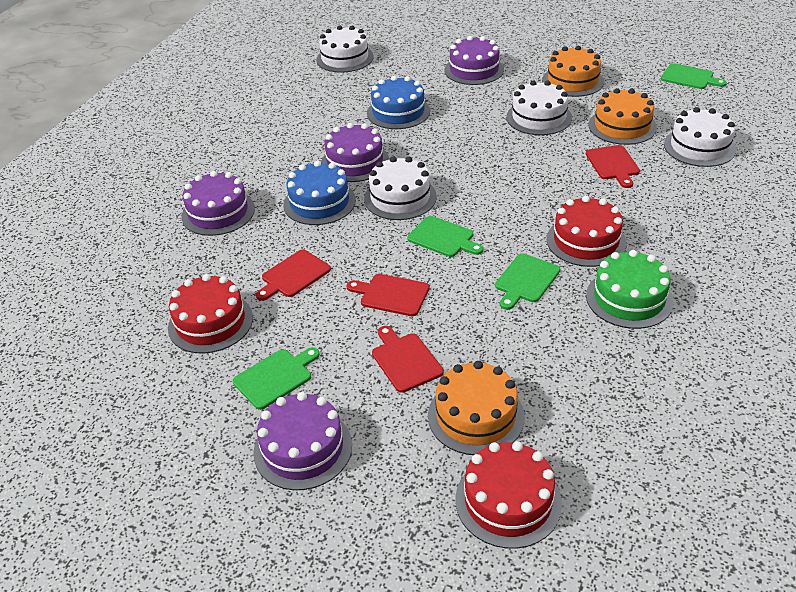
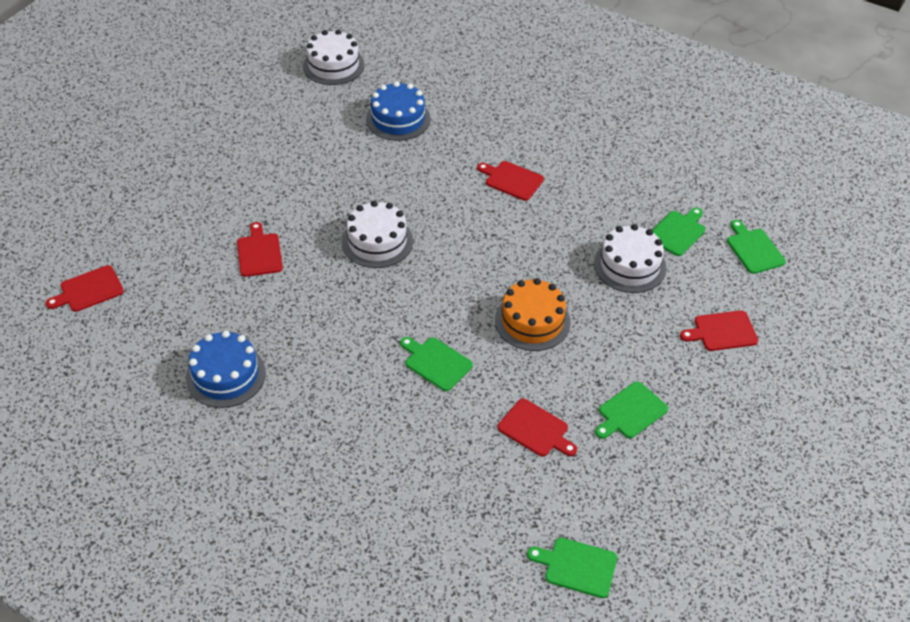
green cake: [586,250,673,329] = 1 -> none = 0
green cutting board: [233,347,320,410] [407,216,484,257] [495,254,560,310] [661,63,727,89] = 4 -> [400,337,473,391] [527,537,617,598] [595,381,668,439] [652,208,705,256] [727,220,786,274] = 5
orange cake: [428,361,525,455] [542,46,604,97] [589,88,657,145] = 3 -> [495,278,571,351] = 1
purple cake: [182,171,255,236] [253,392,352,490] [321,123,389,182] [445,36,504,85] = 4 -> none = 0
red cake: [168,274,253,354] [456,441,562,549] [547,196,627,267] = 3 -> none = 0
red cutting board: [256,249,331,301] [346,274,429,316] [372,326,444,393] [586,145,640,188] = 4 -> [46,265,124,312] [237,222,283,277] [477,161,544,201] [498,399,577,457] [680,310,758,351] = 5
white cake: [316,26,374,73] [364,156,437,220] [506,80,572,135] [664,107,736,167] = 4 -> [303,29,365,85] [342,201,413,268] [594,224,667,293] = 3

